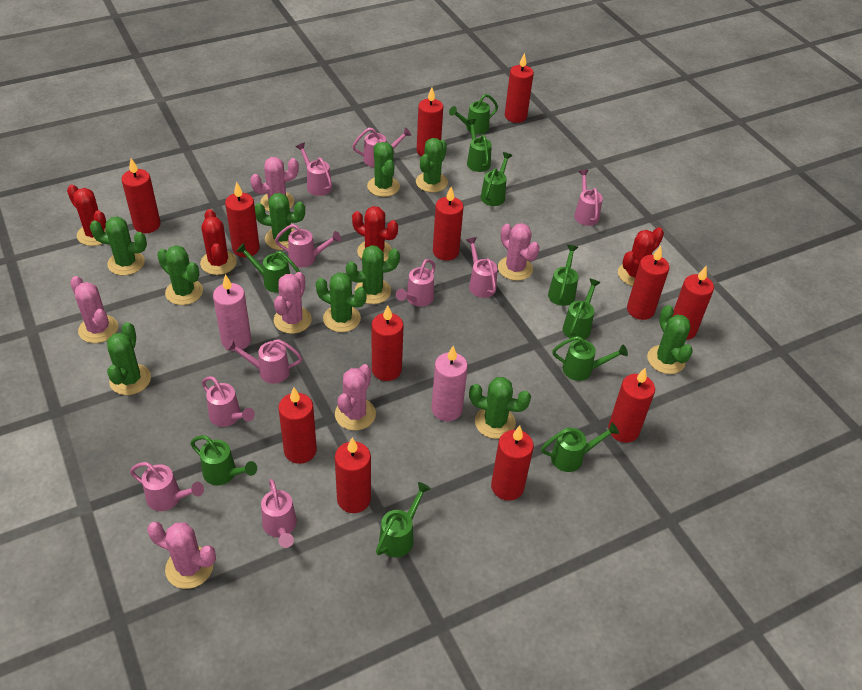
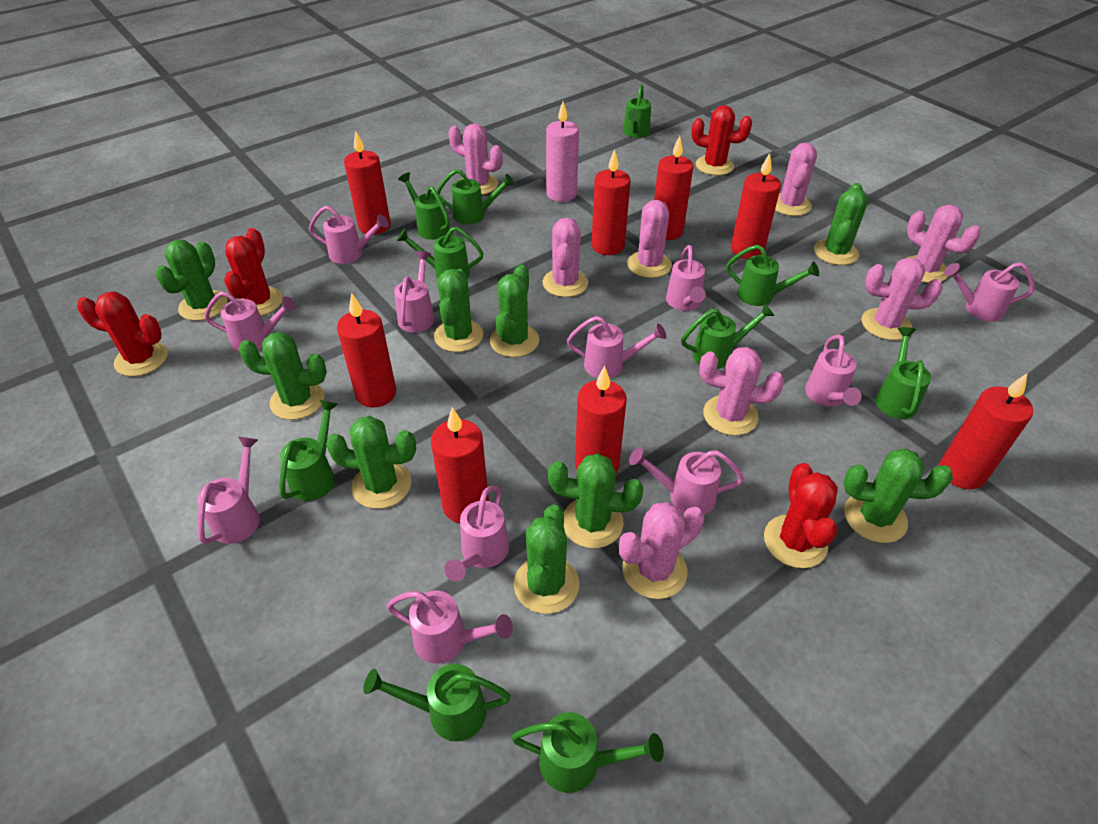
green cactus: [90,216,147,275] [107,322,151,395] [157,245,203,305] [255,193,305,250] [316,273,367,332] [346,245,400,304] [367,142,400,197] [416,138,448,193] [469,377,531,439] [647,305,693,374] = 10 -> [155,240,228,321] [238,332,327,420] [326,416,416,509] [434,269,483,352] [490,265,539,357] [514,504,579,614] [548,454,643,548] [814,183,868,265] [844,448,953,543] = 9
pink cactus: [70,276,118,343] [147,522,216,589] [250,157,299,212] [274,272,312,334] [335,364,376,430] [498,223,540,281] = 6 -> [448,123,503,195] [543,218,588,297] [619,502,704,599] [627,200,672,278] [699,347,784,436] [775,143,817,216] [862,258,943,340] [905,205,980,283] = 8
pink candle: [213,274,251,351] [431,346,468,421] = 2 -> [546,102,579,202] = 1
pink watering can: [130,462,204,511] [202,376,255,427] [226,339,302,384] [261,479,297,548] [275,224,341,267] [296,142,332,196] [352,127,411,167] [396,259,436,307] [466,237,498,298] [574,170,603,226] = 10 -> [198,437,260,544] [204,291,296,352] [309,206,389,264] [387,590,513,664] [394,251,435,333] [444,486,509,581] [567,316,667,378] [629,447,744,515] [666,245,706,311] [805,334,862,406] [944,262,1035,322] = 11
red candle: [121,158,161,233] [225,182,260,257] [278,387,317,464] [335,438,371,513] [372,305,403,381] [417,88,443,156] [433,187,464,261] [491,426,534,501] [505,53,534,123] [608,368,655,443] [627,246,669,320] [673,266,714,340] = 12 -> [337,293,396,408] [344,131,391,235] [431,407,489,523] [575,366,627,473] [592,149,630,255] [654,136,694,240] [731,153,781,259] [939,373,1033,489] = 8

